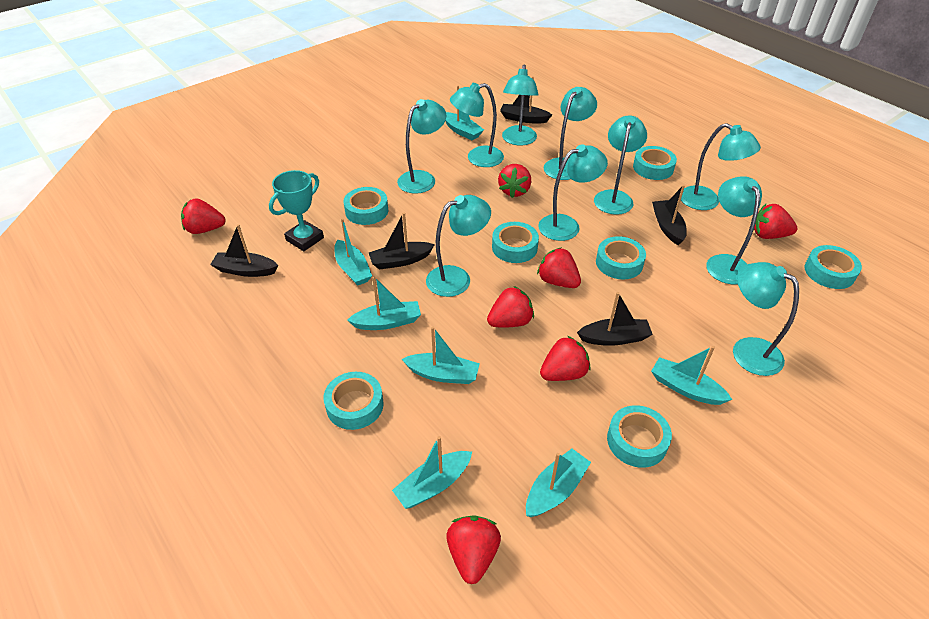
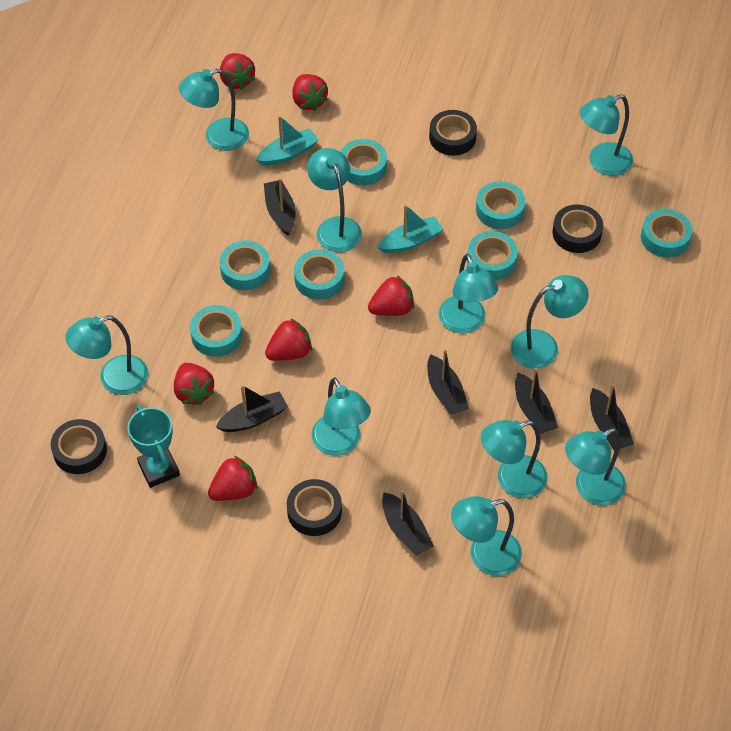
black boat: [210,224,278,277] [369,213,435,270] [500,76,552,123] [577,292,653,346] [652,185,687,245] = 5 -> [216,385,288,432] [264,178,296,236] [382,490,434,556] [427,349,469,415] [515,368,558,434] [590,384,634,450] = 6
black tape: none = 0 -> [51,419,107,474] [287,479,342,536] [429,110,477,156] [552,204,603,253] = 4
red strawberry: [181,198,226,234] [446,515,501,584] [487,286,534,327] [498,164,531,198] [537,247,581,288] [540,336,590,381] [753,204,798,239] = 7 -> [174,363,215,405] [208,456,258,501] [220,53,255,90] [265,318,312,361] [292,74,328,111] [368,276,414,316] = 6
turquoise boat: [334,218,372,286] [347,277,421,330] [392,436,472,509] [402,327,480,384] [445,85,484,140] [526,449,591,517] [651,346,732,405] = 7 -> [256,116,319,166] [377,205,443,253] = 2

